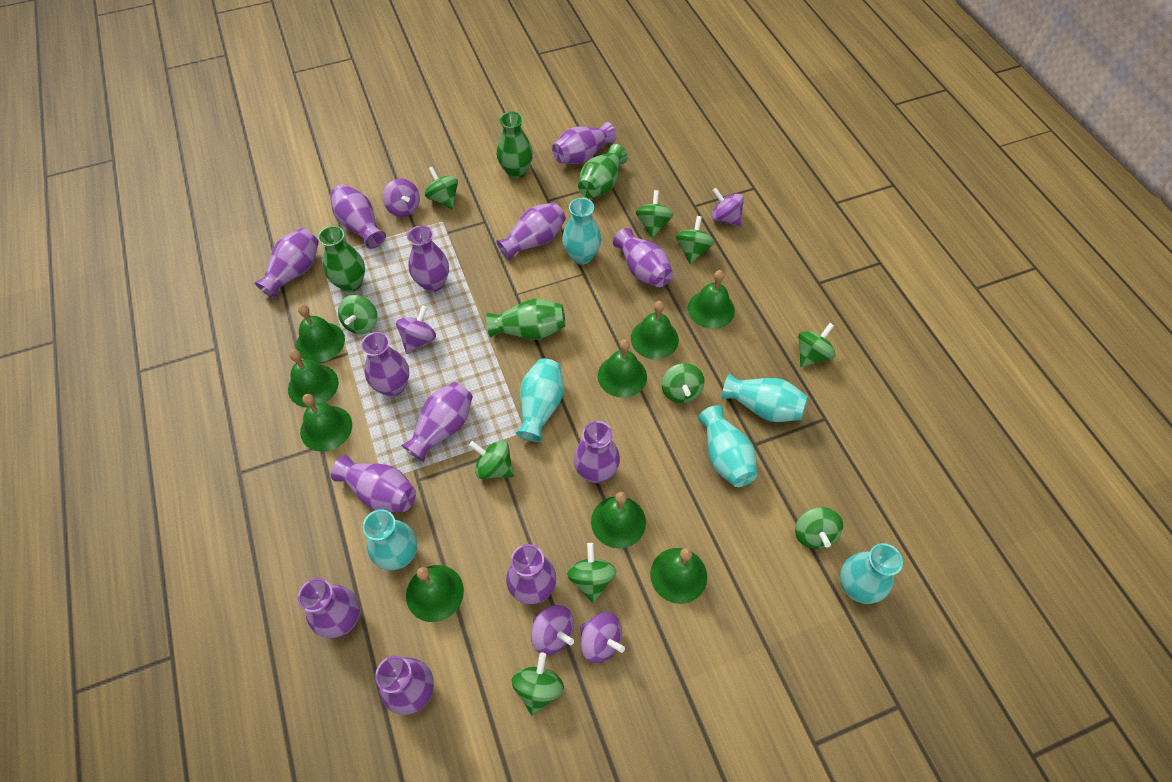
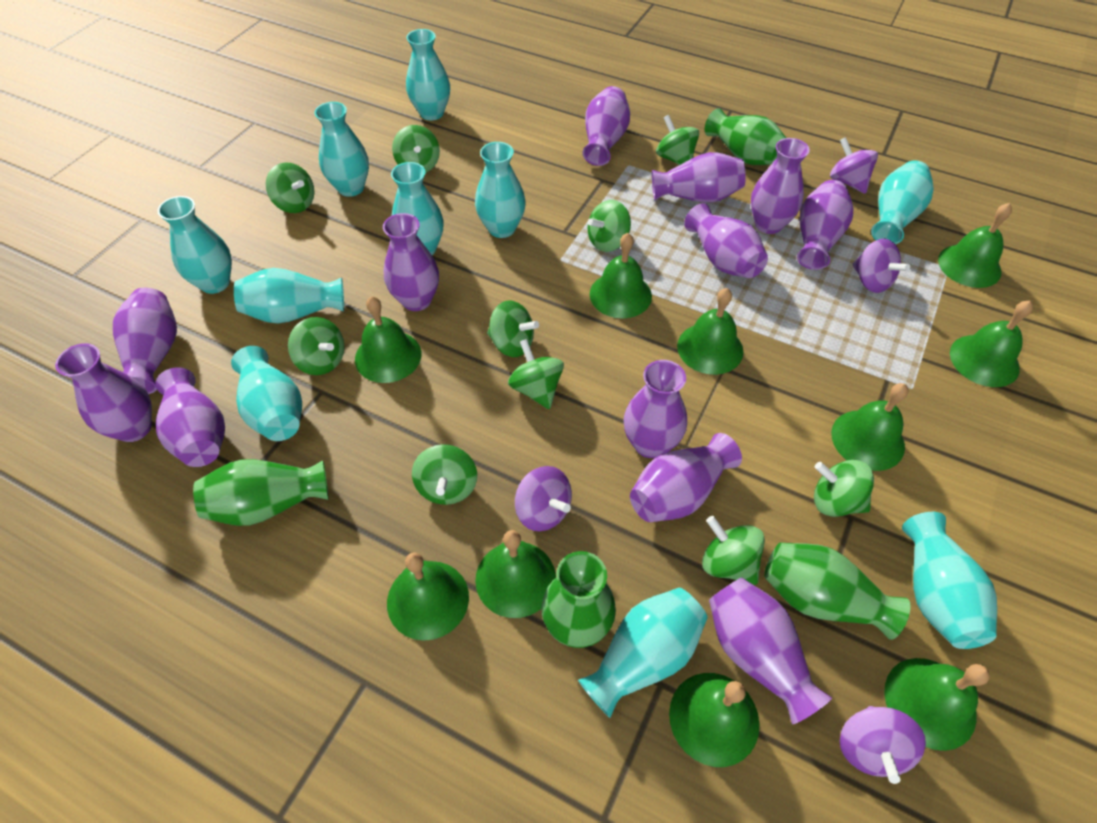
green bell: [288,349,339,408] [296,304,345,363] [300,394,352,452] [406,565,464,622] [591,492,646,548] [598,339,647,398] [631,301,679,359] [650,548,707,604] [688,270,735,329] = 9 -> [355,296,421,383] [387,553,469,641] [475,530,556,618] [590,233,652,318] [669,673,760,767] [677,288,743,375] [831,383,908,471] [884,658,990,751] [938,203,1012,288] [950,300,1033,387] = 10
purple spinning top: [383,179,420,217] [396,306,436,354] [531,605,574,655] [580,612,625,663] [711,188,744,227] = 5 -> [515,466,572,531] [830,137,878,194] [840,706,926,784] [852,239,910,293] = 4
purple vase: [254,228,319,298] [298,578,360,638] [330,184,386,249] [331,455,416,512] [361,332,409,397] [375,656,434,715] [401,382,473,462] [407,225,449,292] [496,202,566,261] [506,544,556,605] [552,122,616,164] [574,421,620,483] [613,228,673,287] = 13 -> [55,343,152,442] [113,288,177,394] [155,367,225,467] [383,213,439,311] [583,86,630,166] [623,360,687,458] [630,433,742,522] [652,152,746,203] [684,203,768,278] [709,577,832,725] [751,138,810,234] [797,180,853,270] = 12
turquoise vase: [363,509,417,570] [516,358,564,442] [562,198,601,264] [698,405,757,487] [722,373,808,422] [840,543,903,604] = 6 -> [158,196,232,294] [231,346,302,441] [234,268,344,324] [314,102,369,197] [391,162,444,255] [406,29,450,121] [475,142,526,238] [578,588,708,718] [871,160,934,244] [902,512,997,649] = 10

